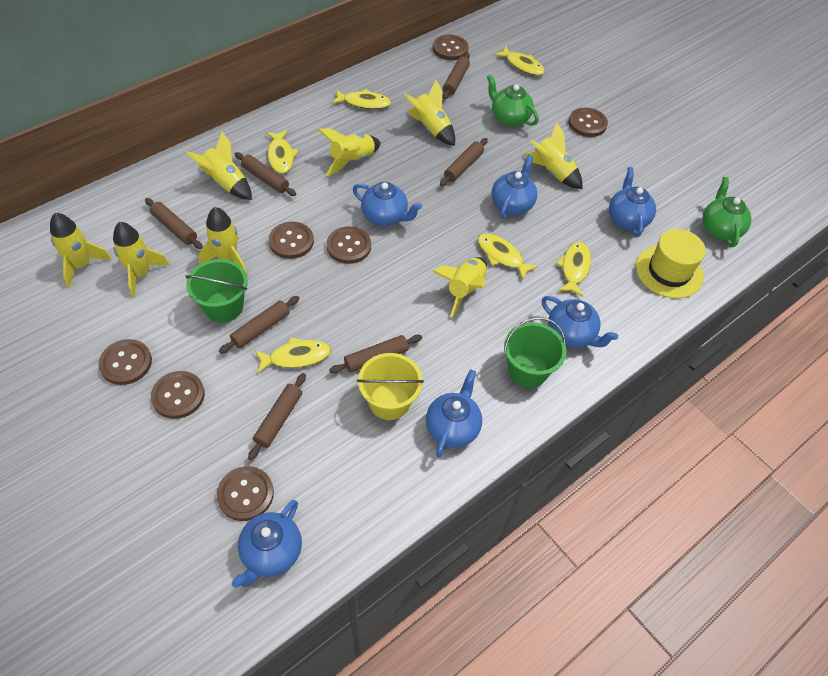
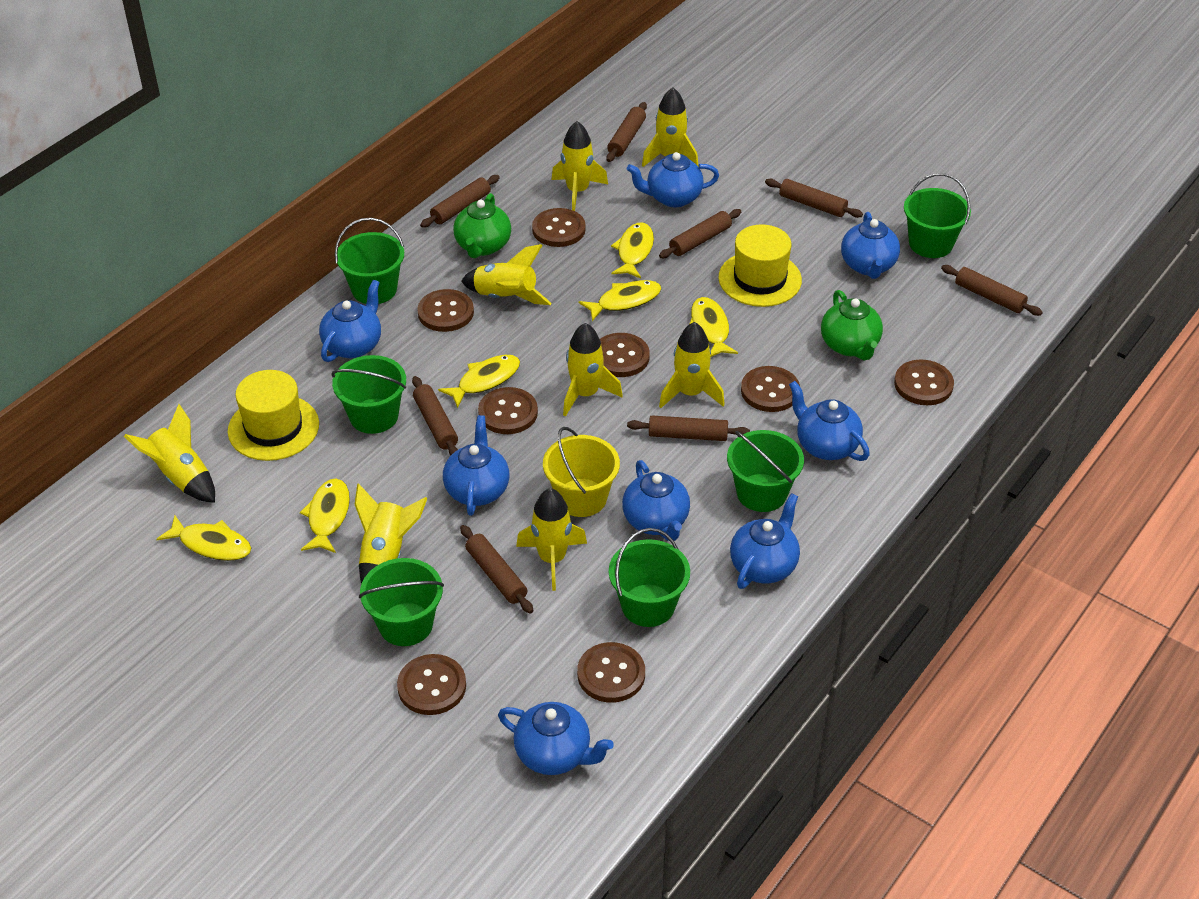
blue teapot: [232,500,302,588] [353,182,422,226] [426,369,482,457] [491,155,537,219] [542,296,618,348] [609,167,656,237] = 6 -> [319,280,381,362] [443,415,509,516] [498,702,614,775] [622,460,690,541] [627,152,719,207] [730,493,800,589] [789,381,870,461] [841,212,900,279] = 8
brown button: [98,339,152,385] [151,371,205,419] [217,466,274,521] [269,222,314,259] [327,226,371,264] [433,35,469,60] [569,108,608,137] = 7 -> [397,654,466,715] [417,289,474,332] [478,387,538,434] [532,208,586,247] [577,642,645,703] [600,333,650,377] [741,366,800,412] [894,359,954,405] = 8
brown rolling pin: [145,198,203,249] [219,296,300,354] [235,152,296,196] [248,373,306,460] [329,335,422,373] [440,138,488,186] [443,53,470,100] = 7 -> [412,376,458,456] [420,175,500,228] [460,525,533,613] [606,102,647,162] [627,416,750,441] [659,209,741,258] [765,179,863,218] [941,265,1043,316] = 8
green bucket: [185,259,248,323] [504,317,566,387] = 2 -> [331,355,406,434] [335,218,404,304] [359,558,444,646] [609,528,690,627] [727,430,804,512] [904,173,971,258] = 6
yellow hat: [636,229,706,298] = 1 -> [228,370,319,461] [718,224,802,307] = 2

